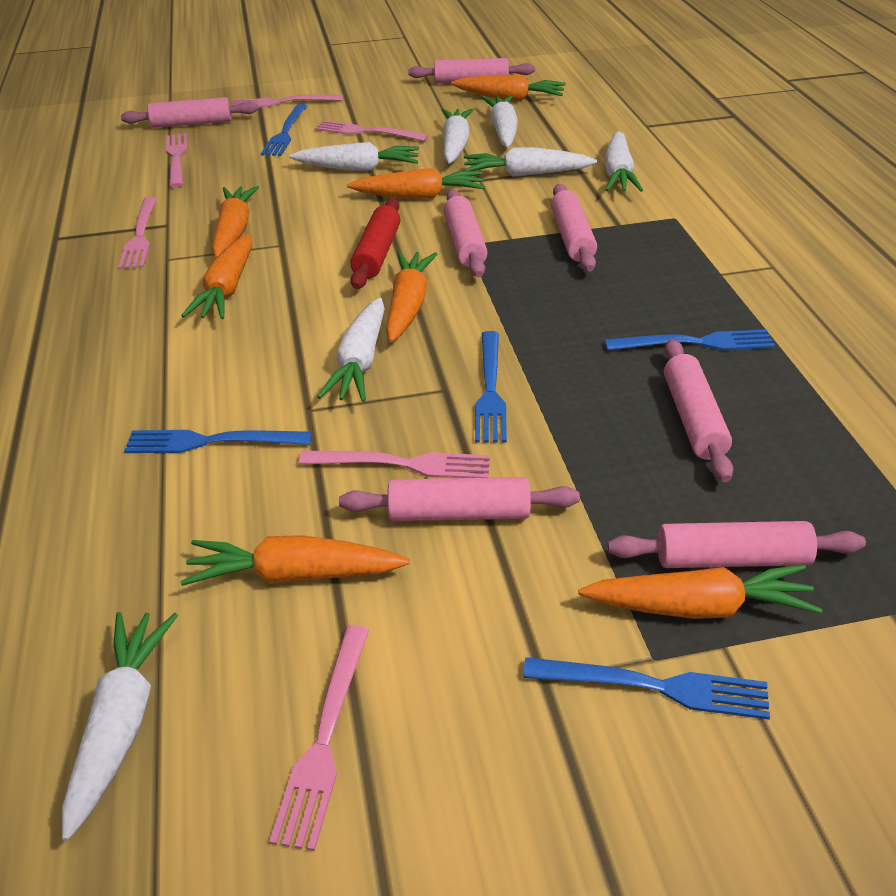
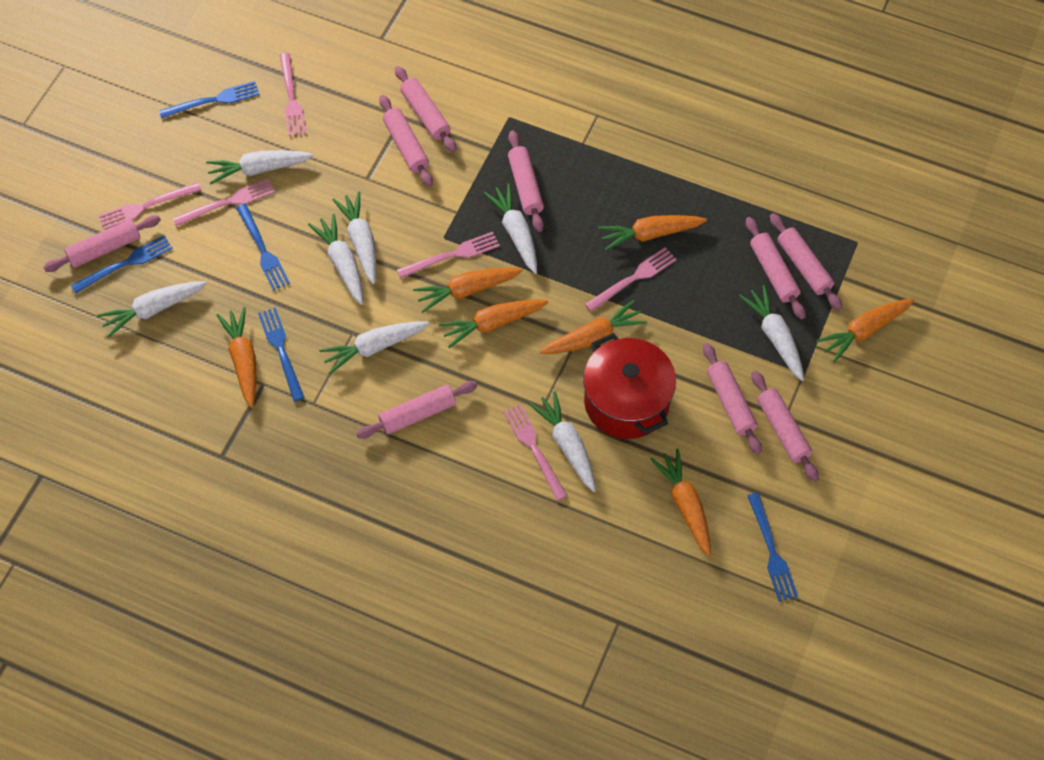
pink rolling pin: [121,97,258,128] [339,477,580,521] [408,58,535,83] [444,190,488,277] [551,184,597,272] [607,521,866,568] [664,339,733,482] = 7 -> [43,215,161,272] [356,381,477,438] [379,95,433,187] [395,66,457,153] [508,131,544,232] [703,343,762,455] [746,217,806,319] [752,371,819,482] [770,213,842,310] = 9
red pot: none = 0 -> [583,333,676,439] = 1
red rolling pin: [350,198,401,289] = 1 -> none = 0
white carrot: [62,612,178,841] [289,142,419,171] [317,297,385,402] [442,109,473,163] [464,147,597,177] [482,95,518,148] [604,131,643,192] = 7 -> [97,281,207,338] [206,150,314,184] [308,214,363,305] [319,321,430,374] [333,191,376,284] [483,183,537,274] [529,391,596,492] [739,285,804,381] = 8

